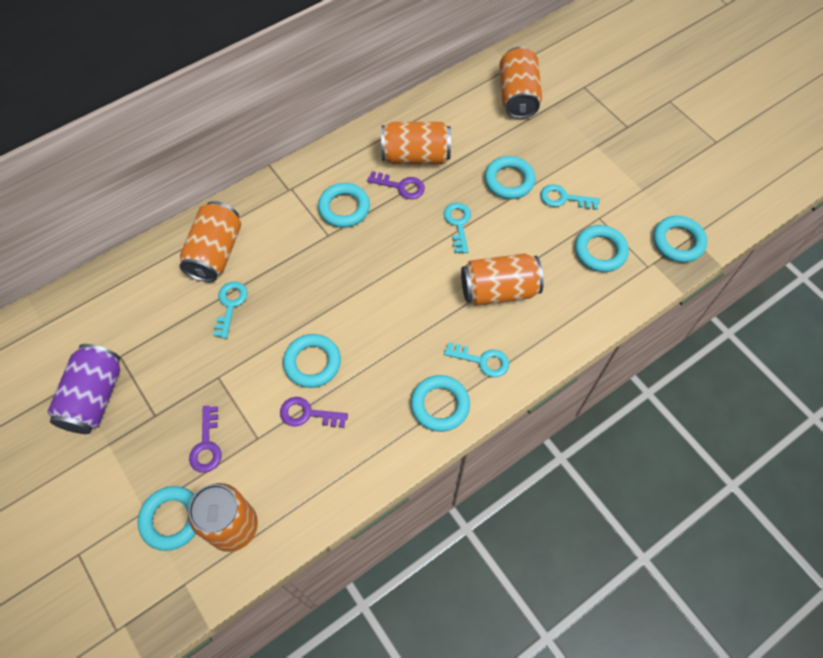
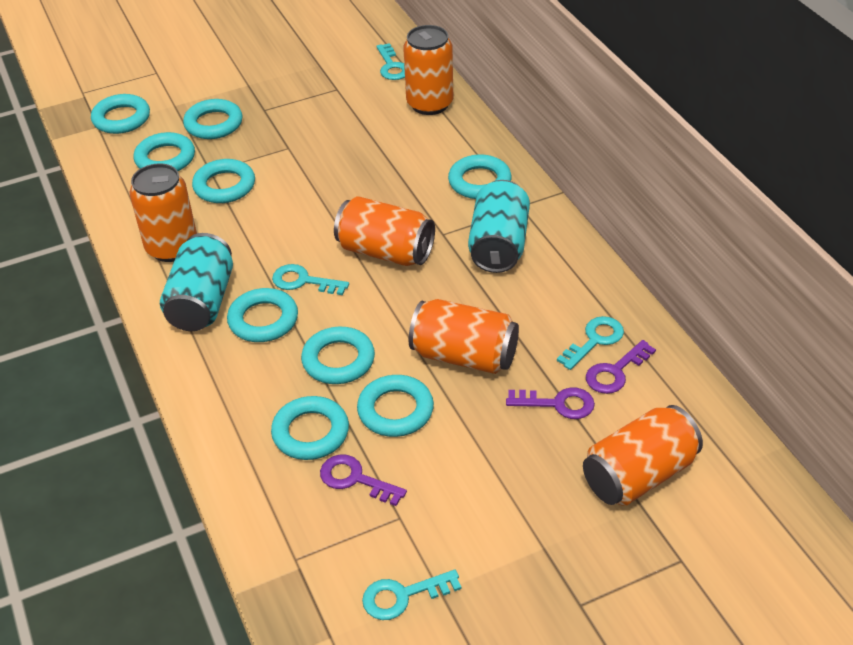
purple can: [48,344,121,434] = 1 -> none = 0
turquoise can: none = 0 -> [160,233,233,331] [468,180,530,273] = 2
turquoise ring: [138,486,196,551] [283,334,341,388] [318,183,370,228] [411,375,470,432] [485,156,535,199] [575,225,629,272] [653,216,707,263] = 7 -> [91,94,150,134] [134,132,195,171] [183,99,243,139] [192,159,255,203] [227,288,298,342] [271,396,349,460] [301,327,375,384] [357,375,434,437] [448,154,512,199] = 9

